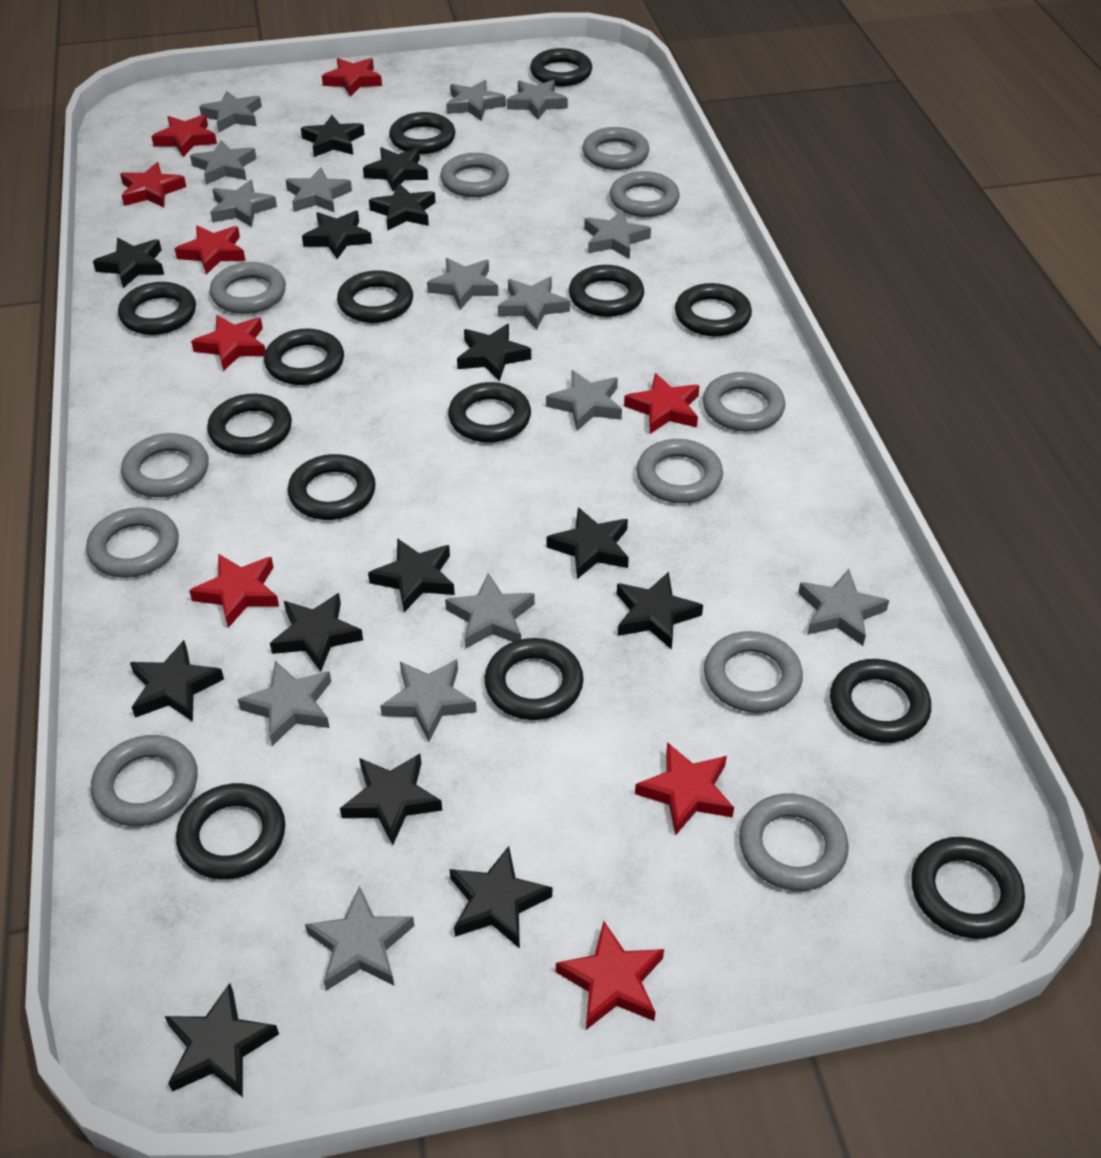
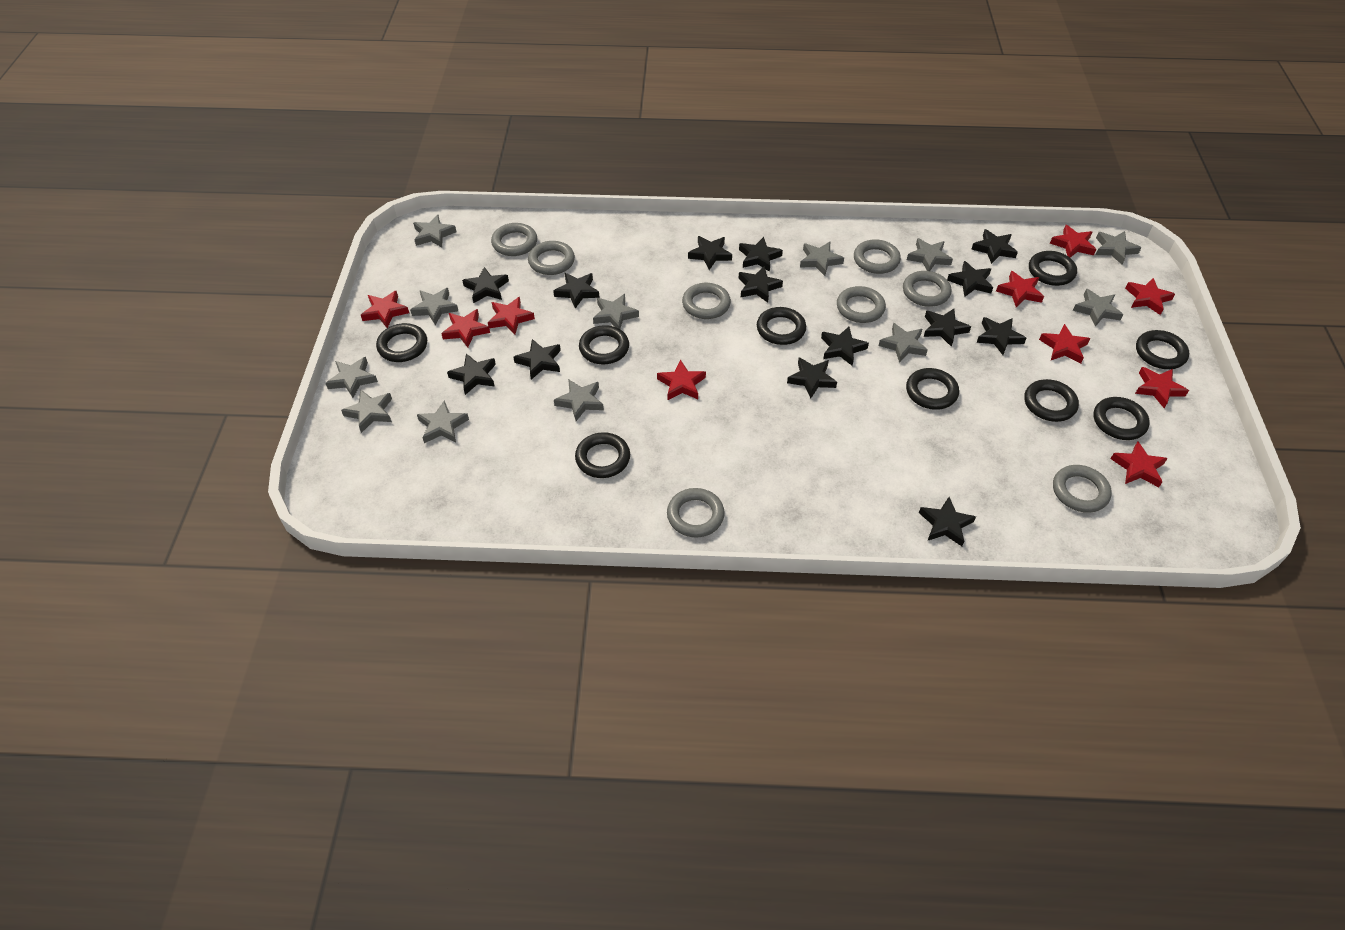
black ring: [118,282,196,335] [176,783,285,880] [207,393,292,455] [264,329,344,385] [288,454,376,520] [337,270,413,323] [389,112,455,154] [448,382,531,443] [485,638,584,720] [530,48,592,86] [569,265,644,317] [675,283,752,336] [830,659,931,743] [911,837,1025,939] = 14 -> [376,323,427,362] [575,432,630,478] [579,325,629,364] [757,307,806,345] [906,368,959,410] [1024,379,1079,422] [1029,251,1077,286] [1094,397,1150,440] [1136,330,1189,369] = 9
grey ring: [86,507,179,578] [91,735,198,826] [121,433,209,497] [210,262,286,314] [440,153,509,197] [582,127,650,170] [610,171,680,217] [636,439,723,503] [703,372,785,432] [704,631,803,713] [739,794,849,891] = 11 -> [491,223,537,256] [528,241,575,275] [667,488,725,538] [682,283,731,319] [837,286,886,323] [854,239,901,274] [903,271,951,307] [1053,465,1112,513] = 8
grey star: [190,140,256,185] [199,91,262,132] [210,180,277,227] [237,661,331,746] [286,167,352,213] [305,886,414,991] [380,659,477,741] [427,258,498,310] [445,573,535,649] [446,80,506,121] [498,277,570,330] [507,80,568,120] [546,370,622,431] [584,210,651,259] [798,569,889,646] = 15 -> [325,357,378,398] [341,390,392,433] [410,288,458,325] [413,215,457,248] [417,401,469,443] [554,379,604,421] [593,294,639,329] [800,242,844,276] [879,323,928,363] [907,238,953,271] [1073,289,1123,327] [1096,231,1141,264] = 12
red star: [120,162,186,207] [151,115,217,157] [175,225,246,275] [189,554,279,628] [191,315,266,371] [322,58,382,97] [556,921,664,1030] [624,373,700,434] [635,742,734,836] = 9 -> [361,291,409,328] [441,309,490,348] [488,297,535,335] [657,360,706,401] [996,271,1044,307] [1039,324,1090,363] [1050,225,1096,257] [1111,441,1168,487] [1125,278,1175,315] [1135,367,1189,408] = 10

